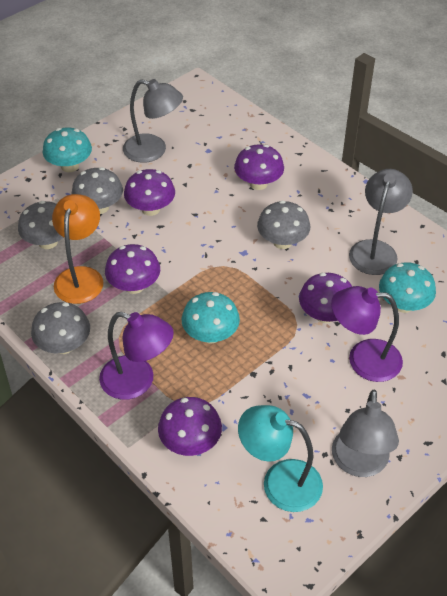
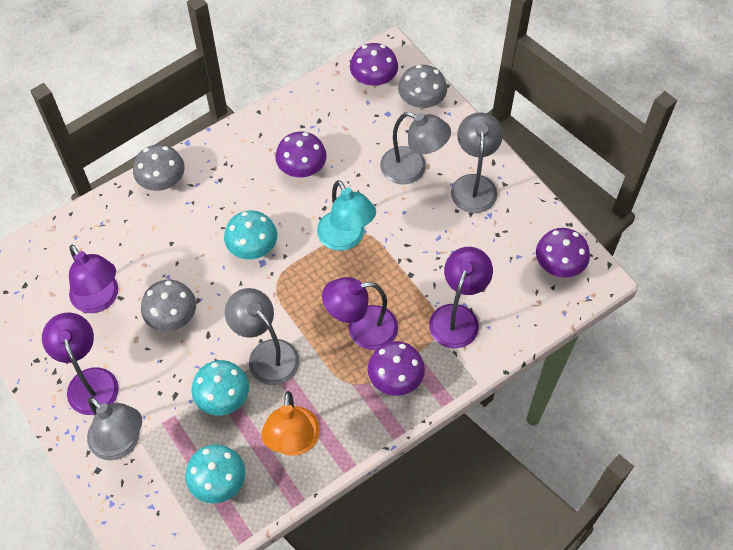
grey lamp: [123,79,183,163] [332,390,399,477] [349,169,413,275] = 3 -> [87,397,142,461] [225,288,300,385] [380,112,451,184] [451,112,503,213] = 4
grey mushroom: [18,201,64,249] [31,302,90,354] [72,167,123,214] [257,201,310,249] = 4 -> [133,144,185,191] [141,280,196,331] [398,65,447,109] = 3
purple lamp: [99,312,174,400] [331,286,403,382] = 2 -> [42,313,119,415] [69,245,118,313] [322,277,398,350] [429,247,493,348] = 4
purple mushroom: [105,244,160,294] [124,169,175,216] [158,397,222,456] [234,144,284,190] [299,273,352,323] = 5 -> [275,132,327,177] [350,43,398,87] [368,341,425,396] [536,228,590,278] = 4

